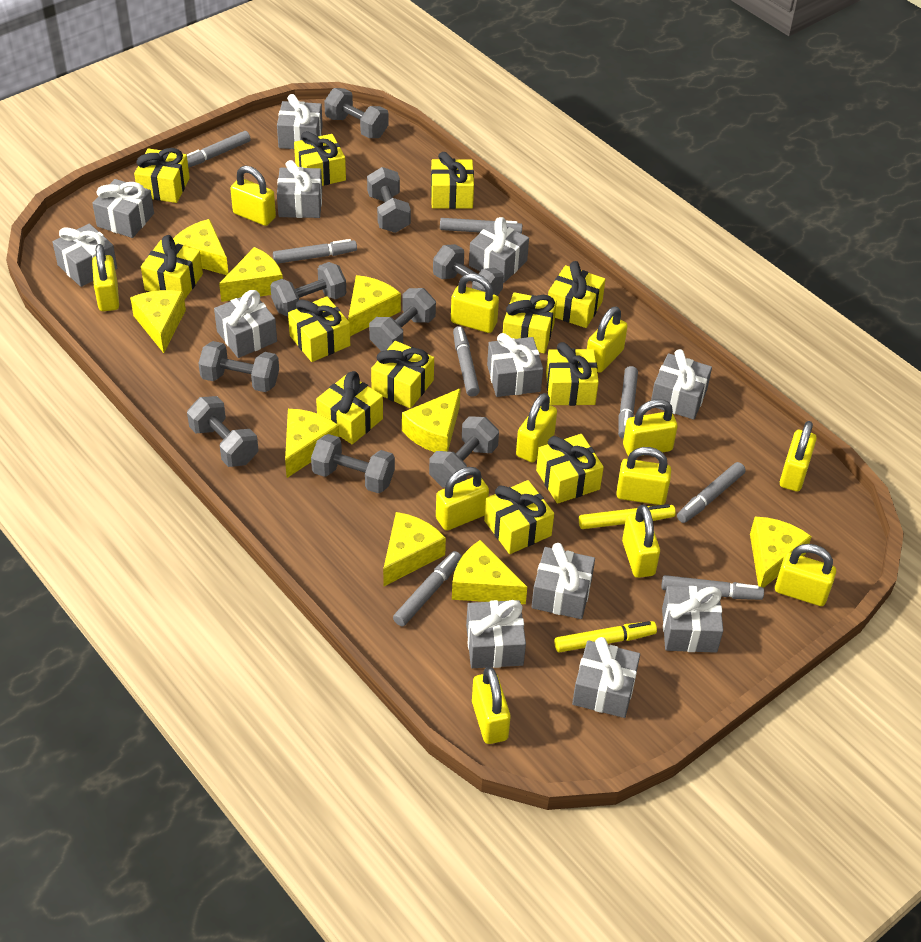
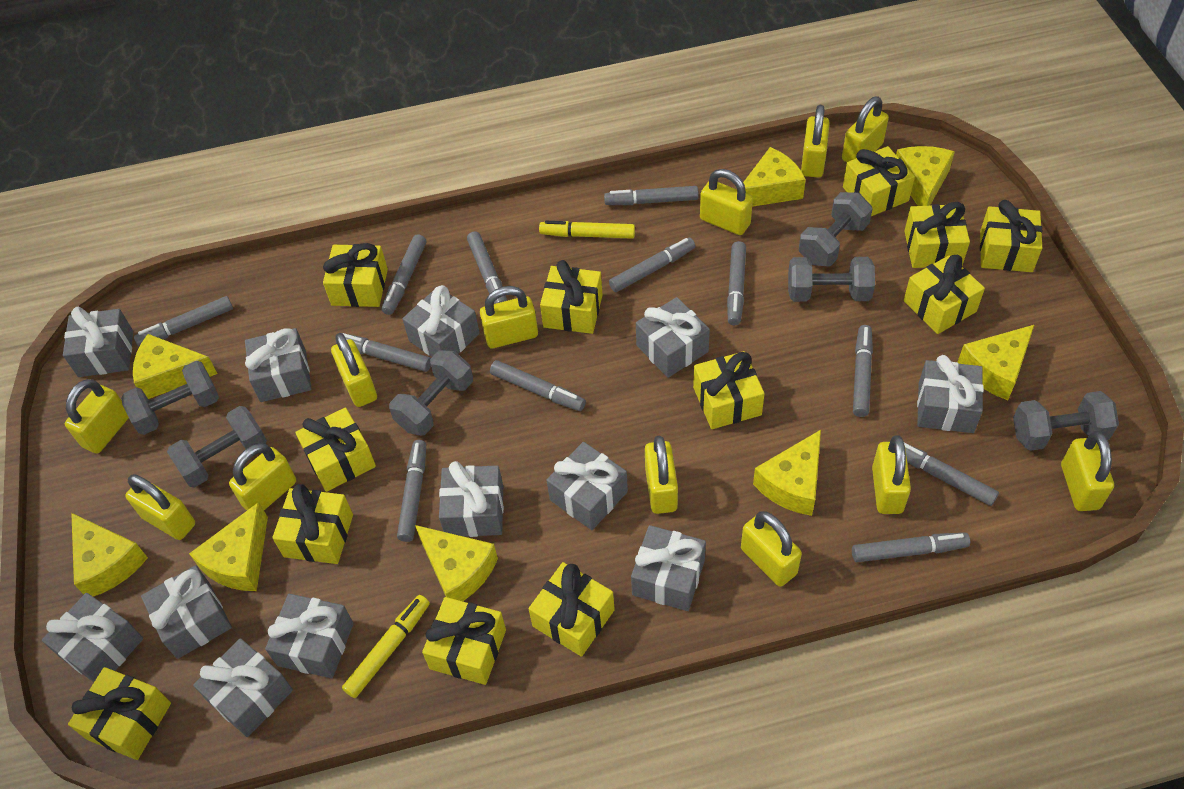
grey dumbbell: [187,396,258,467] [198,341,279,392] [270,262,346,317] [311,434,395,493] [324,88,389,138] [367,167,411,233] [369,288,436,351] [429,416,499,488] [433,244,504,296] = 9 -> [121,361,219,435] [167,406,267,487] [389,350,473,436] [788,257,875,302] [799,192,873,267] [1013,391,1119,451] = 6
grey marker: [187,131,251,168] [273,239,357,264] [393,551,462,626] [440,218,522,234] [453,326,480,397] [618,366,638,439] [662,575,764,600] [677,462,746,523] = 8 -> [134,296,233,347] [336,333,431,372] [382,234,426,315] [397,440,426,542] [467,231,507,304] [490,360,586,411] [604,186,699,205] [609,238,695,292] [727,241,746,325] [852,532,970,562] [853,325,873,417] [904,443,999,506] = 12
yellow cheese: [130,290,186,353] [173,219,229,275] [219,247,283,302] [285,409,339,478] [348,275,401,336] [383,512,446,586] [402,388,461,452] [452,540,527,604] [750,517,812,588] = 9 -> [71,513,148,597] [133,334,218,399] [189,502,268,591] [415,525,498,601] [743,147,806,207] [753,430,821,516] [896,146,955,206] [958,325,1034,400] = 8

